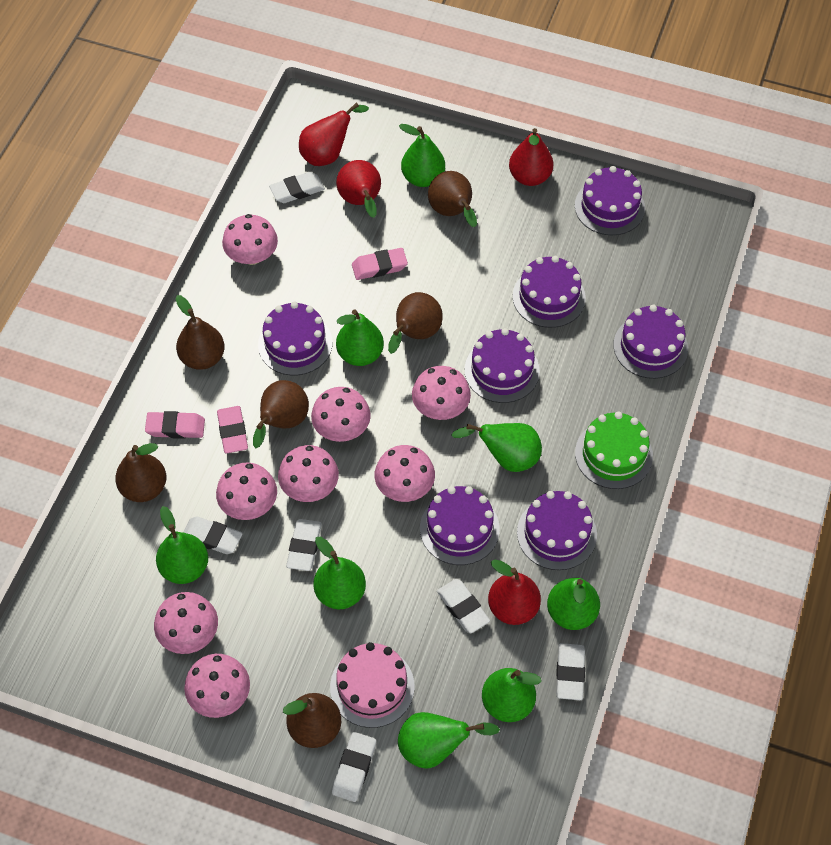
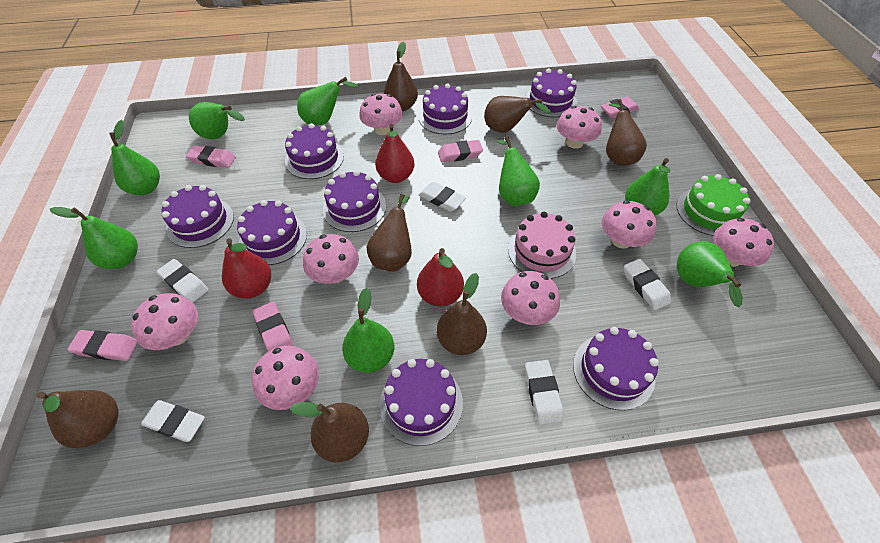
brown pear: [115,443,166,502] [176,295,225,370] [253,380,309,448] [283,693,341,748] [388,292,443,354] [428,171,477,227] = 6 -> [37,390,118,448] [290,402,369,463] [367,194,412,272] [384,41,418,111] [437,273,487,355] [484,96,551,133] [606,99,647,166] = 7
pink eraser: [145,411,205,439] [217,406,248,453] [352,248,408,280] = 3 -> [67,330,138,361] [186,145,236,168] [253,302,294,352] [438,140,483,163] [601,97,639,118] = 5
purple cake: [258,301,332,375] [420,486,500,565] [465,328,540,403] [513,256,586,328] [517,491,597,570] [575,166,645,235] [614,305,688,379] = 7 -> [162,185,234,248] [237,200,307,265] [285,123,344,179] [323,170,386,232] [379,359,463,446] [418,83,472,134] [525,69,577,118] [573,327,659,410] = 8
red pear: [299,102,369,166] [336,160,381,218] [488,559,541,625] [509,128,554,186] = 4 -> [222,238,271,299] [375,124,414,183] [417,248,464,307] = 3
white eraser: [183,516,242,554] [269,172,325,203] [286,519,322,571] [332,732,376,802] [437,579,490,633] [556,643,585,700] = 6 -> [141,400,205,442] [157,259,209,303] [419,182,466,212] [525,360,563,425] [624,259,671,310] = 5

